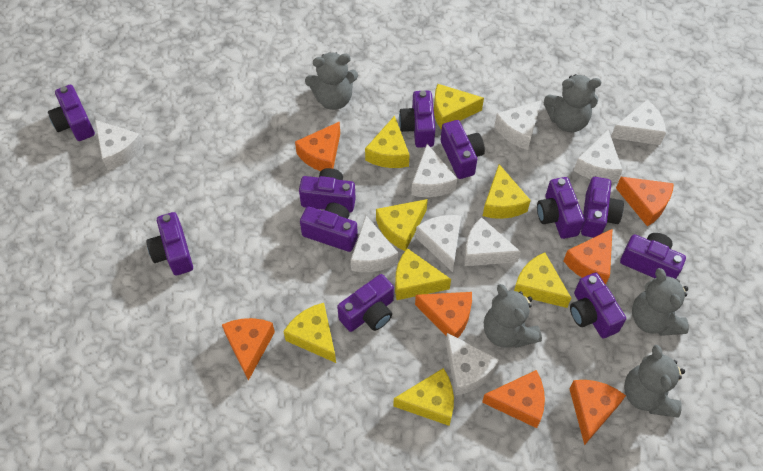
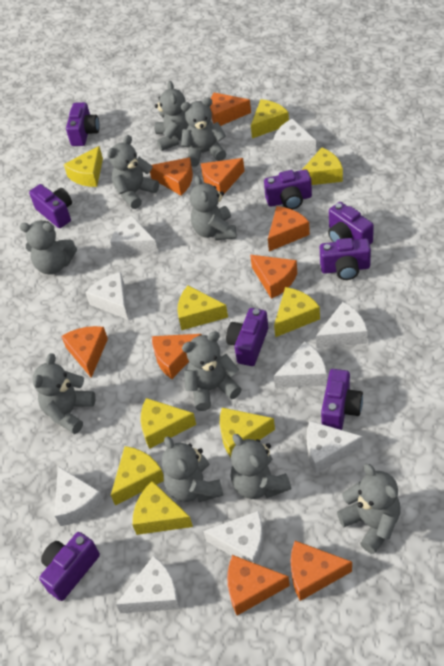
grey teddy bear: [305,52,358,110] [484,284,542,348] [544,74,601,132] [624,345,685,417] [632,268,689,336] = 5 -> [20,221,77,275] [33,353,95,434] [107,135,159,209] [155,81,189,151] [162,437,224,502] [181,97,226,167] [182,331,242,411] [190,175,237,240] [231,434,291,499] [337,464,401,554] = 10
orange cheese: [222,318,275,381] [295,121,340,171] [415,292,472,338] [482,370,545,428] [563,229,612,285] [569,380,626,445] [616,177,674,227] = 7 -> [61,326,108,378] [150,157,193,195] [152,334,202,379] [201,158,245,194] [210,92,251,126] [227,555,290,616] [250,255,297,299] [268,206,310,251] [291,541,352,601] = 9
purple camera: [48,85,95,141] [146,212,193,275] [299,168,356,213] [300,203,358,252] [337,274,394,332] [399,91,435,148] [441,120,485,179] [537,177,584,239] [570,273,626,338] [581,177,624,238] [620,233,686,279] = 11 -> [29,184,72,228] [39,532,100,601] [66,102,100,146] [226,308,268,366] [264,169,312,210] [320,238,371,280] [321,369,363,430] [328,202,374,244] = 8
yellow cheese: [283,303,336,363] [365,116,409,168] [376,199,428,251] [393,368,454,426] [395,248,451,300] [434,84,484,130] [483,164,531,219] [514,253,571,308] = 8 -> [64,146,103,187] [111,446,164,505] [132,481,193,535] [141,398,196,449] [177,285,228,330] [220,408,275,458] [251,99,289,138] [274,287,320,337] [302,147,343,185] = 9

